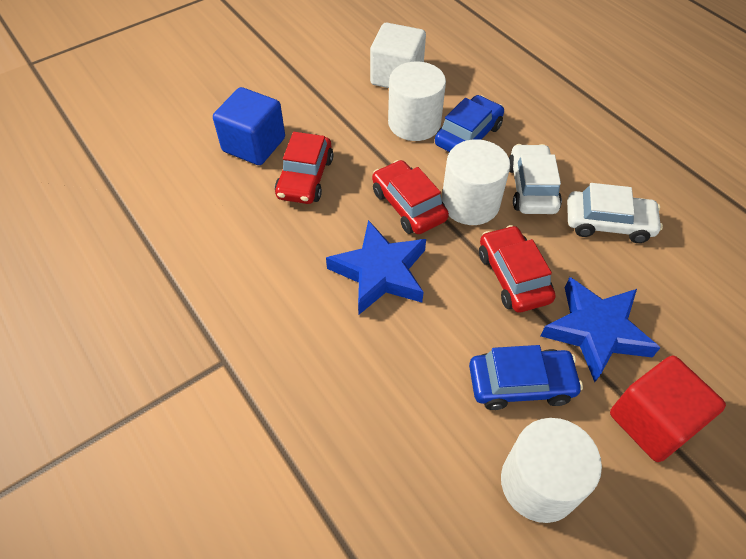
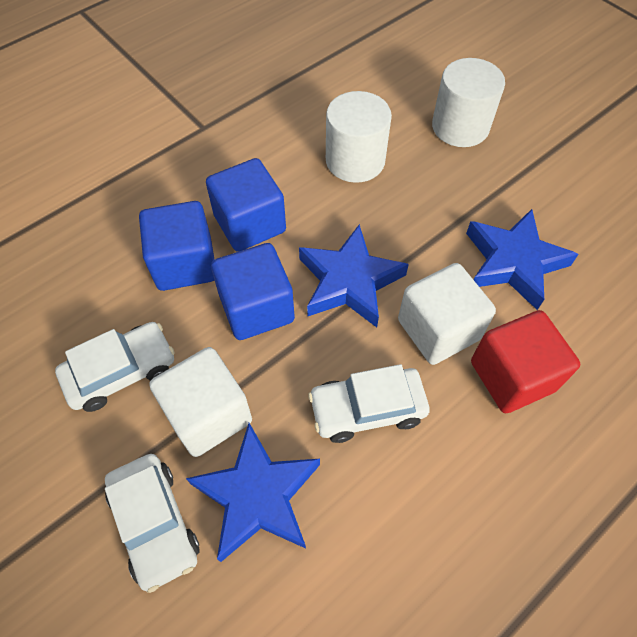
blue car: [435,95,504,152] [469,345,583,410] = 2 -> none = 0
blue cube: [213,87,285,165] = 1 -> [139,201,215,291] [206,158,286,252] [211,243,295,340] = 3
blue star: [326,220,426,314] [541,277,660,382] = 2 -> [186,423,320,562] [299,224,409,327] [466,209,579,310] = 3
red car: [275,132,333,204] [372,160,449,234] [479,225,556,313] = 3 -> none = 0
white car: [509,144,562,214] [567,183,663,243] = 2 -> [55,322,175,412] [105,454,199,593] [308,364,430,443] = 3
white cube: [370,23,426,88] = 1 -> [149,347,252,457] [398,263,496,365] = 2
white cylinder: [388,61,446,141] [441,139,510,225] [501,418,602,523] = 3 -> [326,91,392,183] [432,58,505,147] = 2

